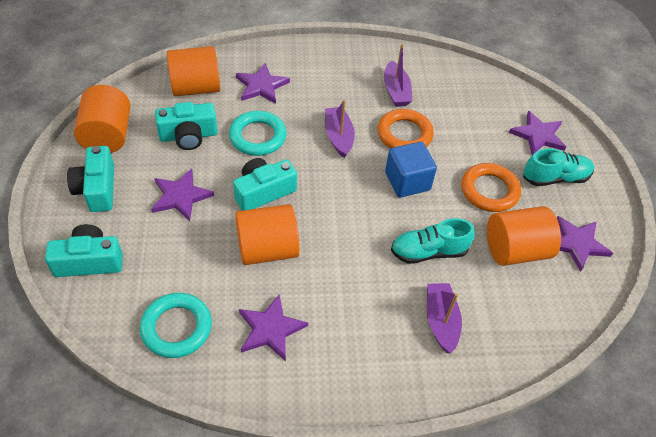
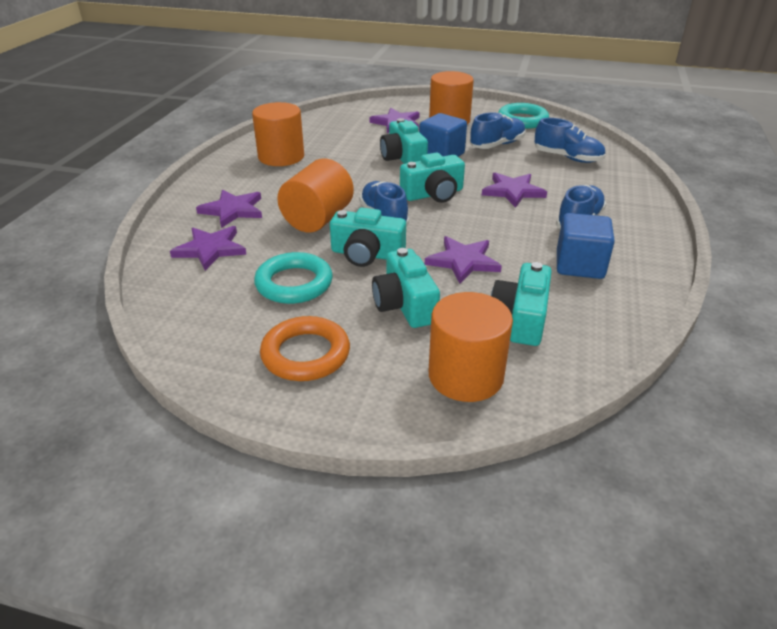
blue cube: [385,142,437,197] = 1 -> [419,113,467,157] [557,213,615,279] = 2
blue shoe: none = 0 -> [359,181,409,227] [470,112,525,149] [534,118,606,163] [556,185,606,229] = 4
orange ring: [377,109,434,148] [461,163,521,212] = 2 -> [260,316,350,381] = 1
purple boat: [325,100,355,158] [384,44,412,107] [427,283,462,354] = 3 -> none = 0
turquoise camera: [45,224,123,277] [67,146,114,212] [155,102,218,150] [233,158,297,211] = 4 -> [330,208,406,267] [372,248,440,328] [380,118,428,164] [400,152,465,203] [491,262,552,346] = 5
turquoise shoe: [391,218,475,264] [523,148,594,186] = 2 -> none = 0

